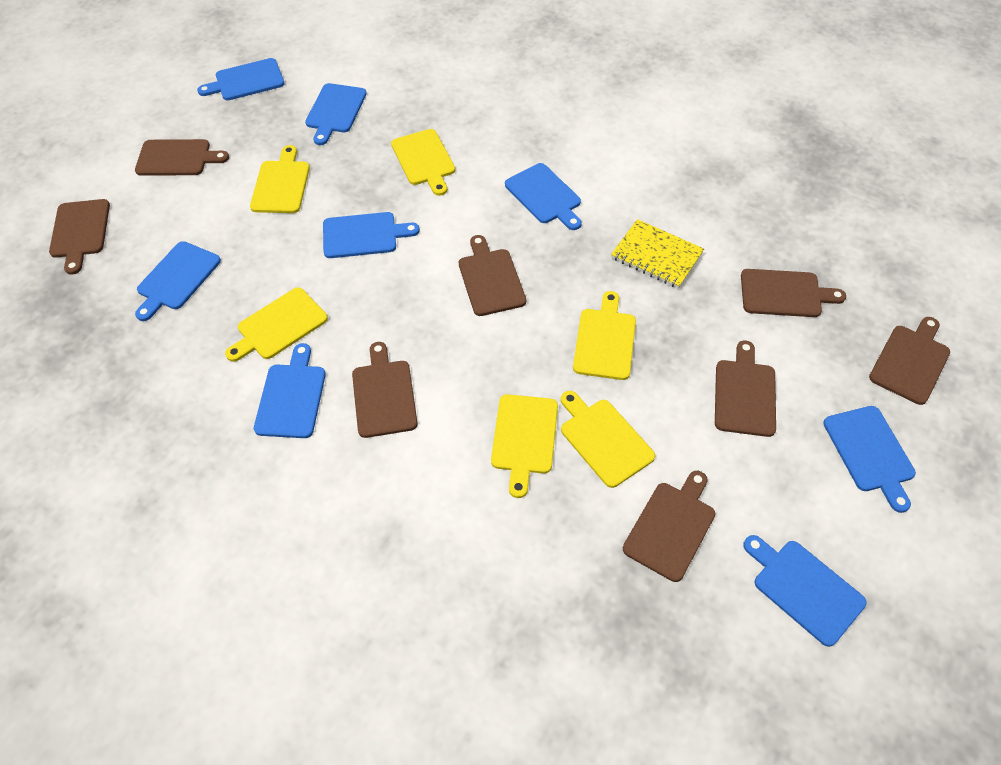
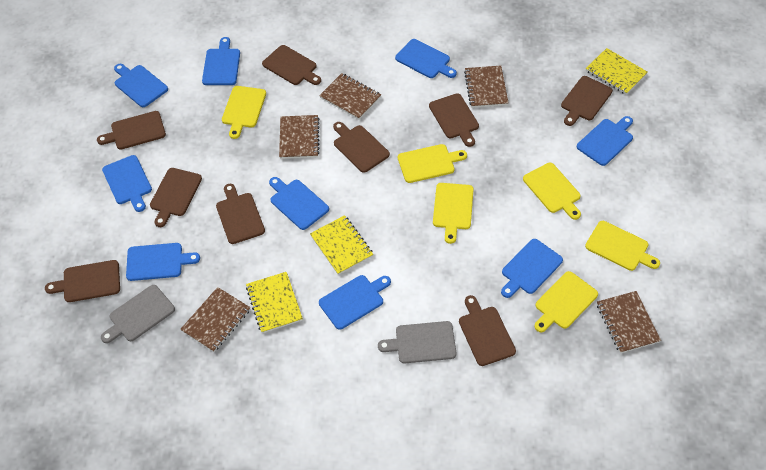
blue cutting board: [135,241,221,321] [197,58,285,100] [254,343,326,438] [305,83,367,145] [323,212,420,258] [505,163,582,230] [743,535,867,647] [823,406,916,513] = 8 -> [102,155,152,212] [114,64,168,107] [126,243,200,281] [202,37,240,85] [269,177,329,230] [319,275,391,330] [395,39,457,78] [501,239,563,298] [577,116,633,166] = 9
brown cutting board: [49,199,110,275] [135,139,229,176] [352,342,418,438] [459,235,526,316] [623,471,715,582] [715,340,776,437] [741,269,846,317] [869,317,950,405] = 8 -> [45,260,120,302] [97,111,166,150] [150,168,202,227] [216,184,265,244] [262,45,321,85] [333,122,390,173] [429,93,479,147] [459,295,516,366] [561,76,613,126] = 9
brown notebook: none = 0 -> [180,287,251,352] [279,115,320,159] [319,73,381,120] [464,66,509,108] [597,291,661,353] = 5
grey cutting board: none = 0 -> [101,285,175,343] [378,321,457,363] = 2
yellow notebook: [611,219,704,289] = 1 -> [246,272,303,333] [310,215,373,275] [586,48,648,95] = 3

